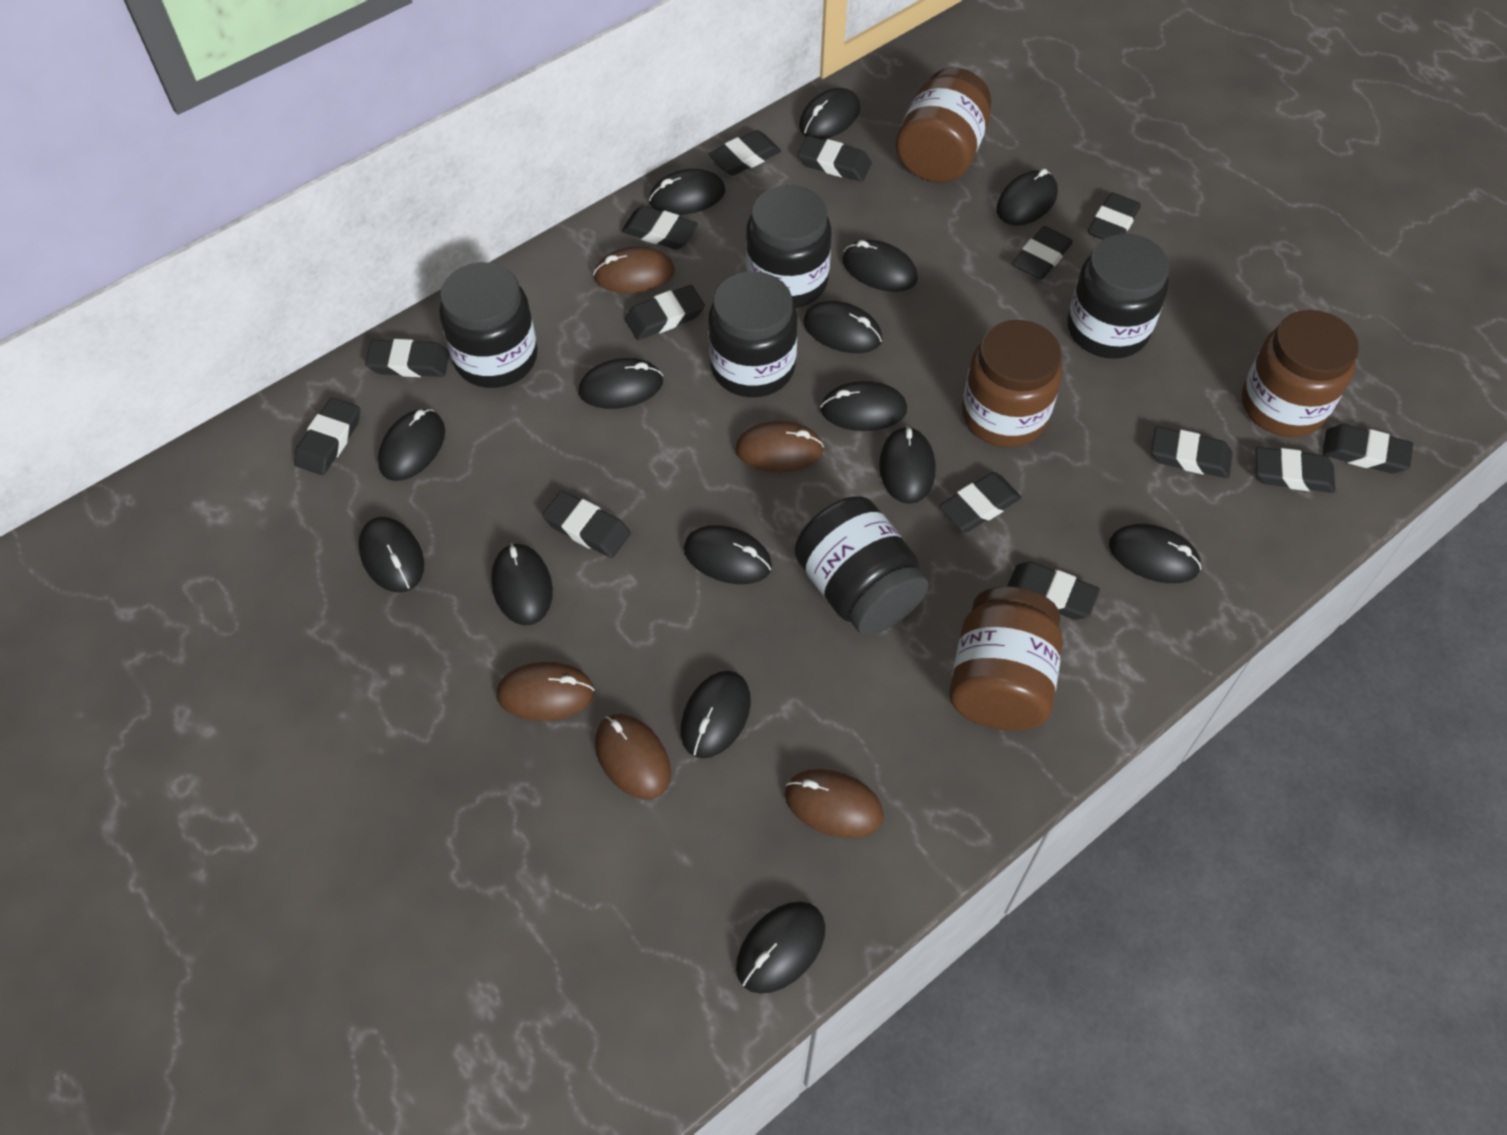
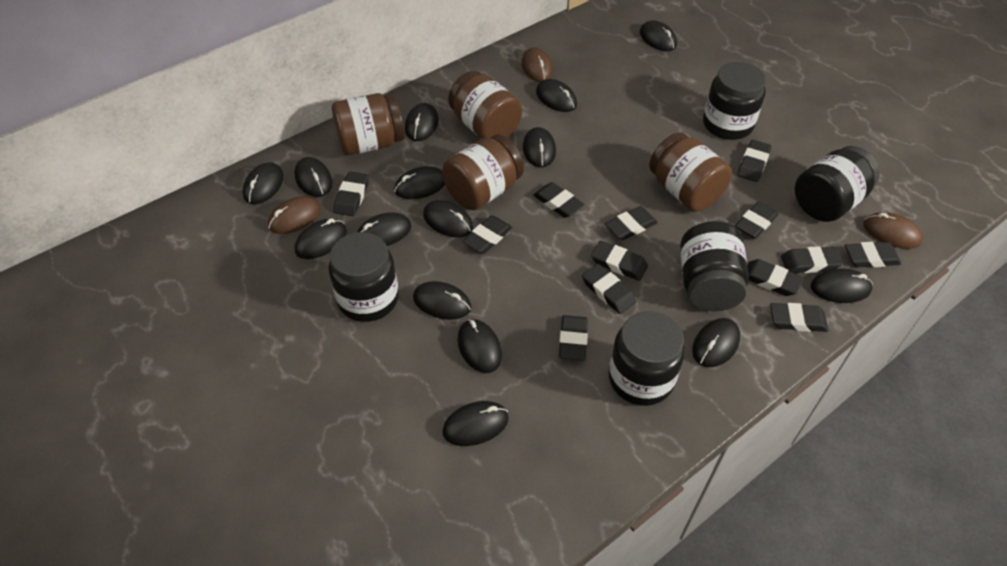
black eraser: [294,398,360,475] [365,339,450,377] [542,491,631,558] [622,206,698,250] [625,285,705,340] [709,130,781,176] [798,136,872,182] [939,472,1021,532] [1007,562,1100,620] [1012,226,1073,280] [1088,192,1141,240] [1151,427,1233,478] [1256,447,1335,493] [1323,424,1413,474] = 14 -> [334,172,369,216] [463,215,512,254] [533,182,585,218] [559,315,588,360] [582,264,636,314] [591,241,648,281] [605,206,658,240] [735,202,778,239] [737,140,772,182] [747,259,804,296] [770,303,828,332] [781,246,843,273] [845,242,901,267] = 13
brown mouse: [496,662,595,721] [593,247,675,293] [595,714,671,799] [735,421,824,472] [785,769,884,838] = 5 -> [268,197,321,234] [521,47,553,82] [863,212,923,249] = 3

